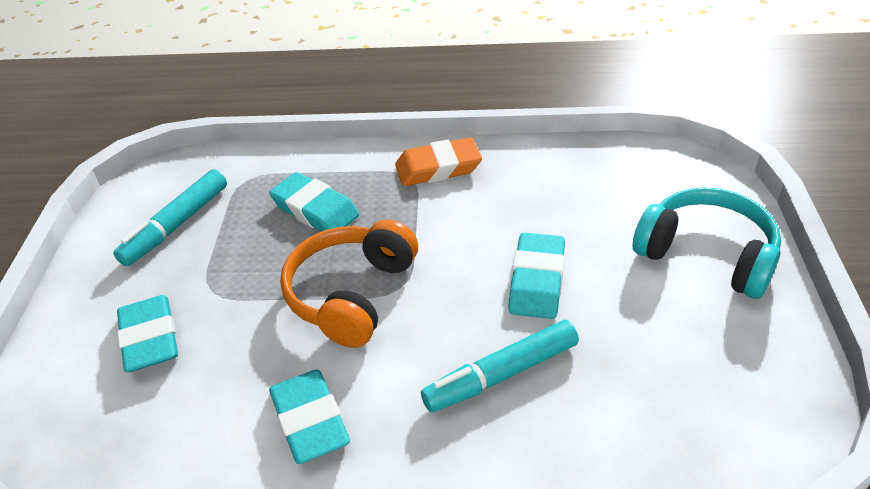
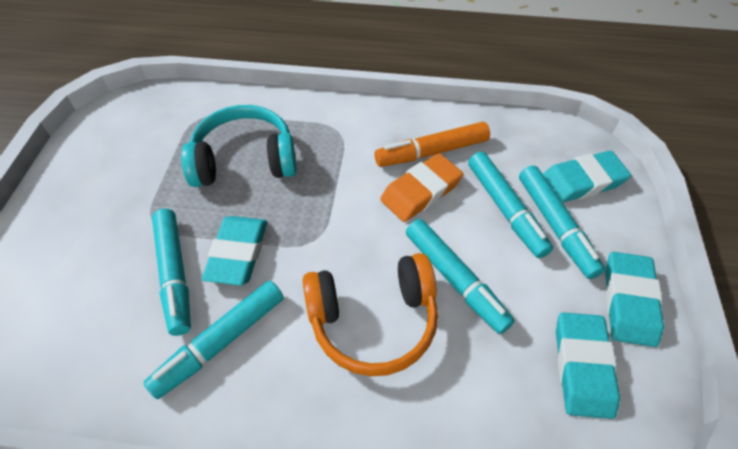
orange marker: none = 0 -> [375,122,490,167] = 1
turquoise marker: [113,169,227,266] [421,320,579,412] = 2 -> [143,281,284,399] [152,209,191,336] [406,219,515,334] [468,152,553,258] [519,165,605,279] = 5

